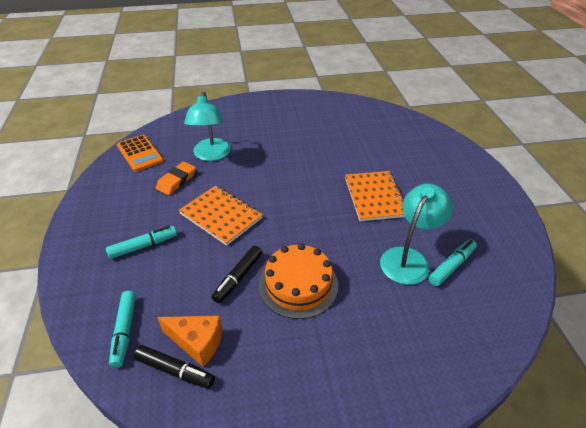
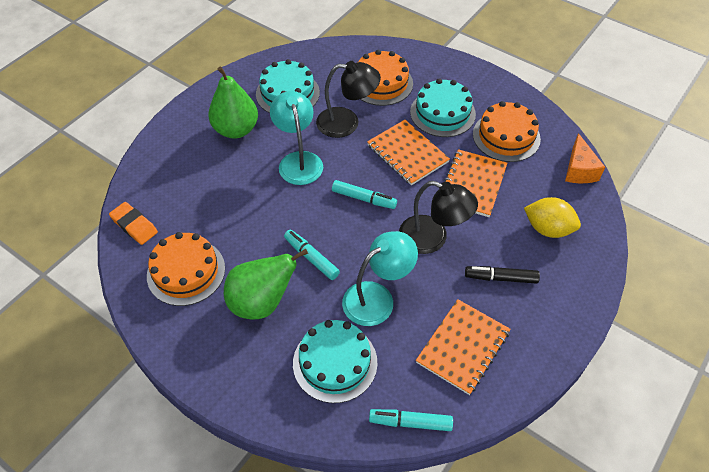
black lamp: none = 0 -> [316,61,381,138] [399,181,478,254] = 2
black marker: [134,345,215,389] [212,246,262,303] = 2 -> [465,266,540,284] = 1
green pear: none = 0 -> [208,67,258,139] [224,248,308,319] = 2
orange cake: [259,243,338,319] = 1 -> [147,232,225,306] [358,50,413,106] [473,101,541,162] = 3
orange calculator: [117,135,163,172] = 1 -> none = 0
orange notebook: [179,185,263,246] [345,171,405,221] = 2 -> [367,120,450,185] [416,299,511,395] [445,149,507,217] = 3
turquoise cake: none = 0 -> [256,59,320,113] [293,320,378,403] [410,78,476,137] = 3
yellow lemon: none = 0 -> [524,197,581,238] = 1

